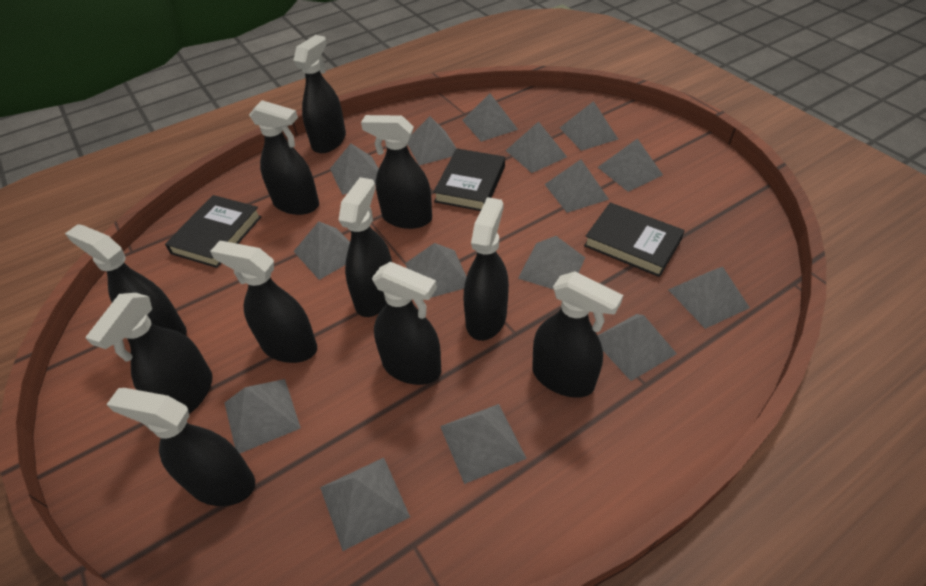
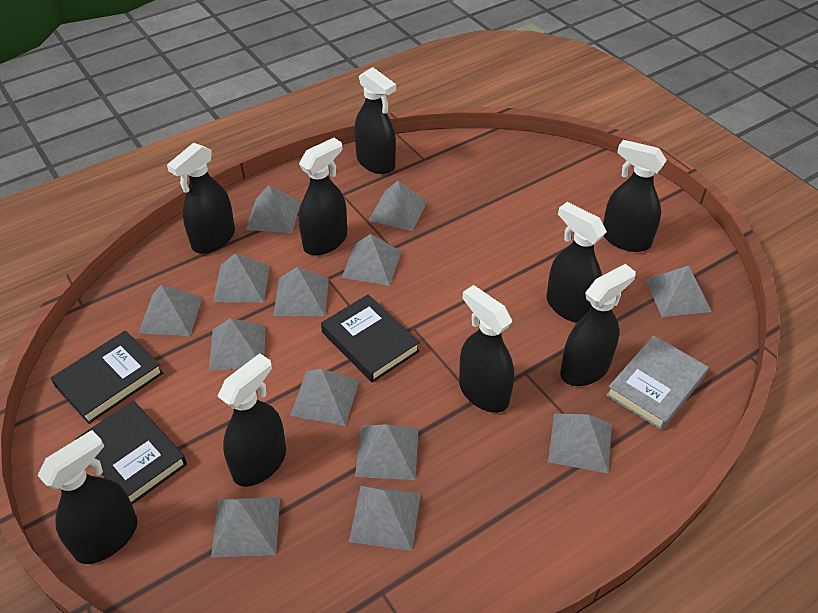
black spray bottle: [65,224,187,336] [85,293,212,414] [106,388,255,506] [210,241,317,363] [249,100,319,215] [293,35,346,153] [339,177,392,317] [361,115,432,229] [372,262,441,385] [463,197,509,341] [532,271,623,398] = 11 -> [37,430,138,564] [167,143,235,254] [218,353,286,487] [299,138,347,255] [354,67,396,174] [459,285,514,413] [547,202,607,323] [560,264,636,386] [603,140,667,252] = 9
grey book: none = 0 -> [606,335,709,430] = 1
grey pyramid: [224,379,301,453] [293,221,350,280] [320,458,410,551] [330,143,379,195] [405,243,467,298] [407,116,456,165] [440,404,527,484] [462,93,518,142] [505,121,567,173] [518,236,585,290] [545,159,609,213] [560,101,618,151] [597,314,677,381] [598,138,663,192] [668,267,750,329] = 15 -> [139,285,202,336] [209,318,266,371] [211,497,280,557] [213,253,270,302] [246,185,301,233] [273,267,329,316] [290,369,360,426] [342,234,402,286] [349,486,421,551] [355,424,419,480] [368,181,427,231] [548,414,612,473] [646,265,712,317] = 13

